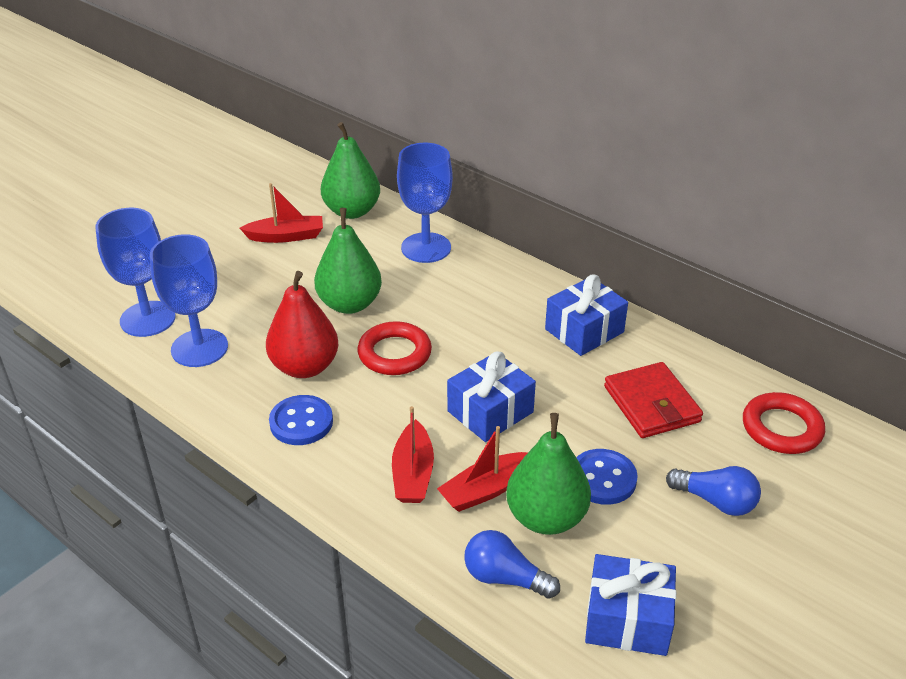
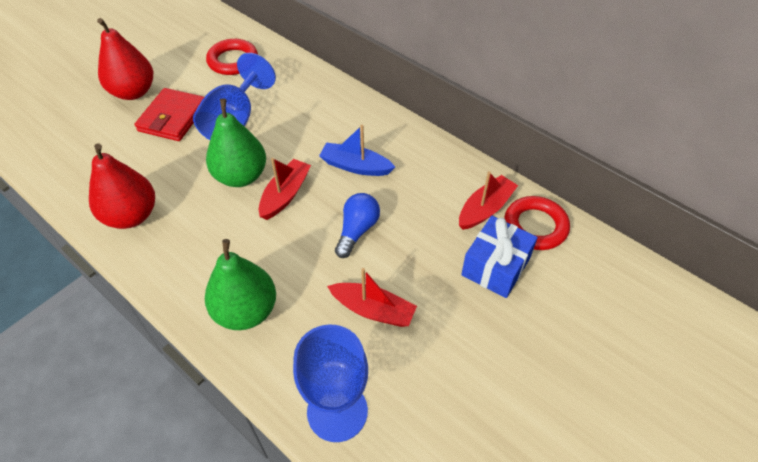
blue boat: none = 0 -> [319,125,395,176] = 1
blue button: [269,395,333,445] [576,449,638,505] = 2 -> none = 0
blue gift: [447,352,536,442] [545,274,628,356] [585,554,676,656] = 3 -> [461,216,538,298] = 1
blue goblet: [96,208,176,337] [150,234,228,367] [397,143,453,263] = 3 -> [193,53,276,140] [293,325,368,442] = 2
blue light bulb: [464,530,560,599] [666,466,761,516] = 2 -> [335,193,380,258] = 1
green pear: [314,208,382,314] [321,122,380,219] [506,413,591,535] = 3 -> [205,239,276,330] [206,99,266,187] = 2
red pear: [266,271,339,378] = 1 -> [89,143,155,229] [97,18,153,100] = 2

